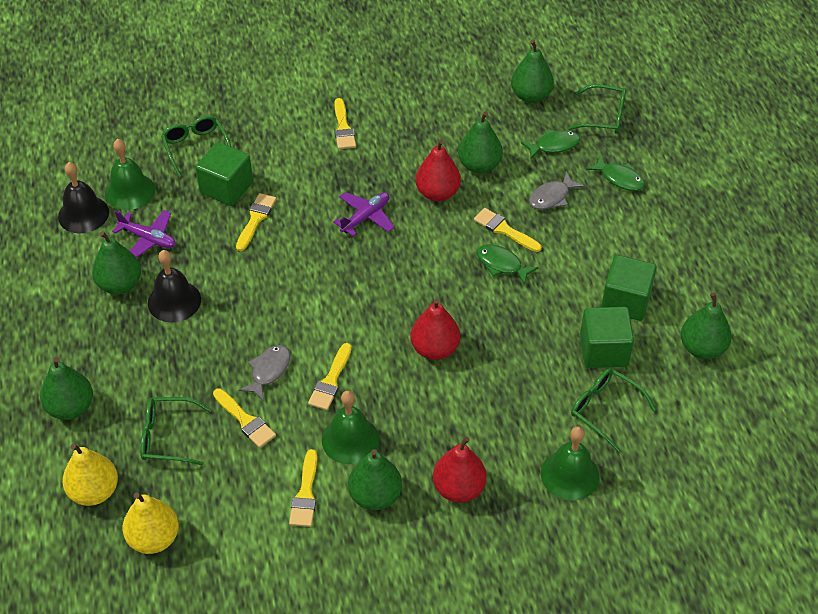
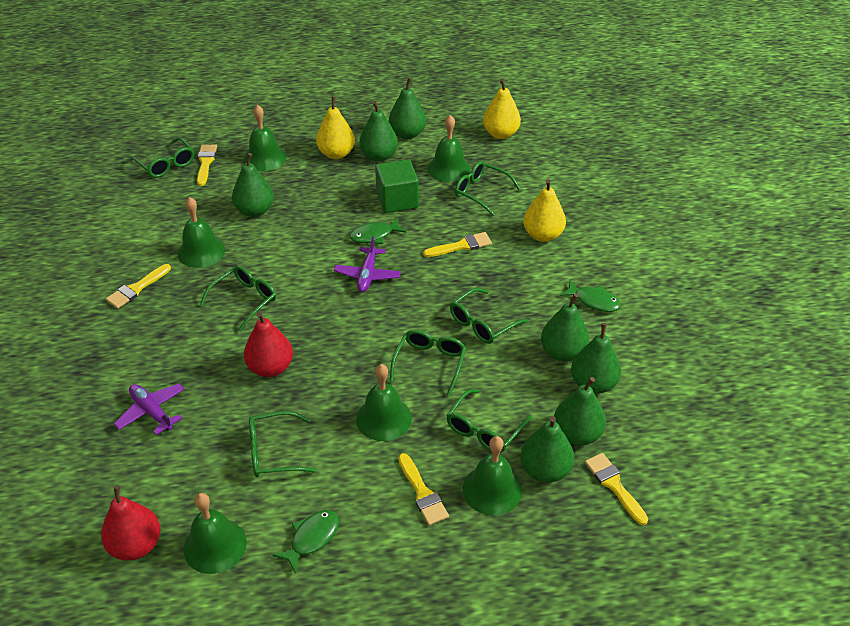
black bell: [58,162,109,233] [148,250,201,322] = 2 -> none = 0
green bell: [105,139,155,210] [322,391,379,464] [541,426,599,501] = 3 -> [178,197,225,268] [184,493,247,574] [244,105,287,171] [356,364,412,441] [428,115,470,182] [463,436,522,515] = 6
green cube: [195,142,253,206] [580,307,634,368] [601,255,657,321] = 3 -> [375,159,419,213] = 1
green glasses: [140,397,211,466] [161,115,231,177] [568,84,626,134] [571,368,656,451] = 4 -> [130,137,194,178] [200,266,276,332] [249,411,317,477] [390,330,466,396] [446,389,532,453] [450,288,528,344] [455,161,521,216] = 7
green pear: [40,357,93,420] [92,231,141,294] [348,449,402,510] [458,111,503,174] [511,40,554,103] [681,292,732,359] = 6 -> [232,153,274,217] [359,101,398,162] [389,78,426,139] [520,416,574,483] [541,294,589,362] [554,377,606,446] [571,323,621,394] = 7
grey fish: [239,345,290,401] [529,172,584,210] = 2 -> none = 0
red pear: [411,298,460,360] [415,139,461,201] [433,436,487,503] = 3 -> [101,485,160,561] [244,312,293,377] = 2
yellow brush: [213,388,276,448] [236,193,276,251] [289,449,317,527] [308,343,352,410] [334,98,356,149] [474,208,542,252] = 6 -> [106,264,171,309] [197,145,217,186] [398,453,449,525] [423,232,492,257] [585,453,648,525] = 5
yellow pear: [63,444,118,506] [123,493,179,554] = 2 -> [316,96,355,159] [483,79,521,139] [523,179,566,242] = 3

